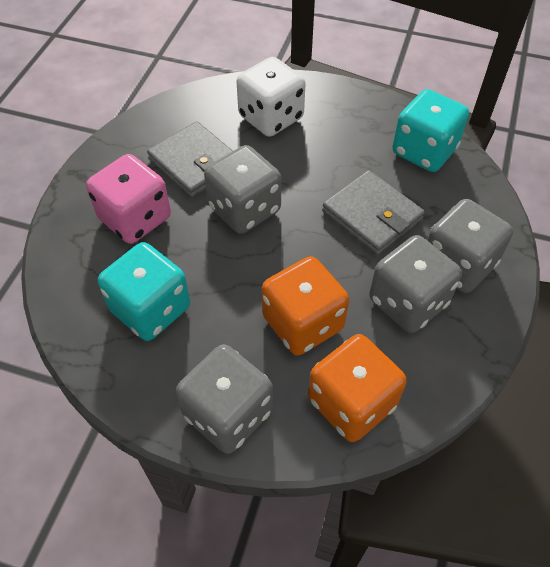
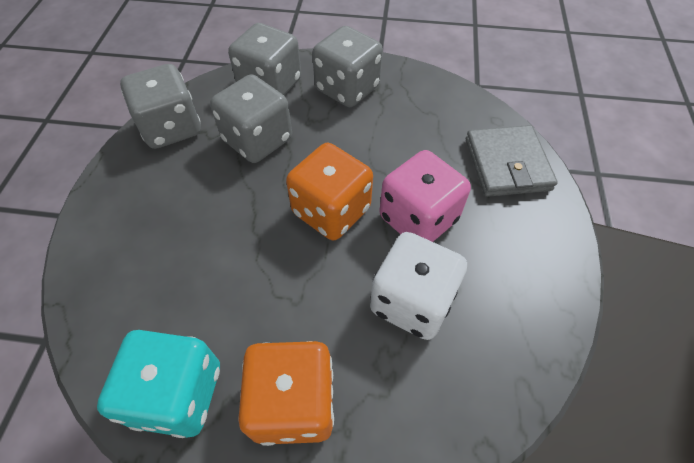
grey wallet: [147,121,233,198] [322,170,425,255] = 2 -> [466,125,558,197] = 1
turquoise dice: [98,242,190,341] [392,89,469,172] = 2 -> [97,330,220,438] = 1

